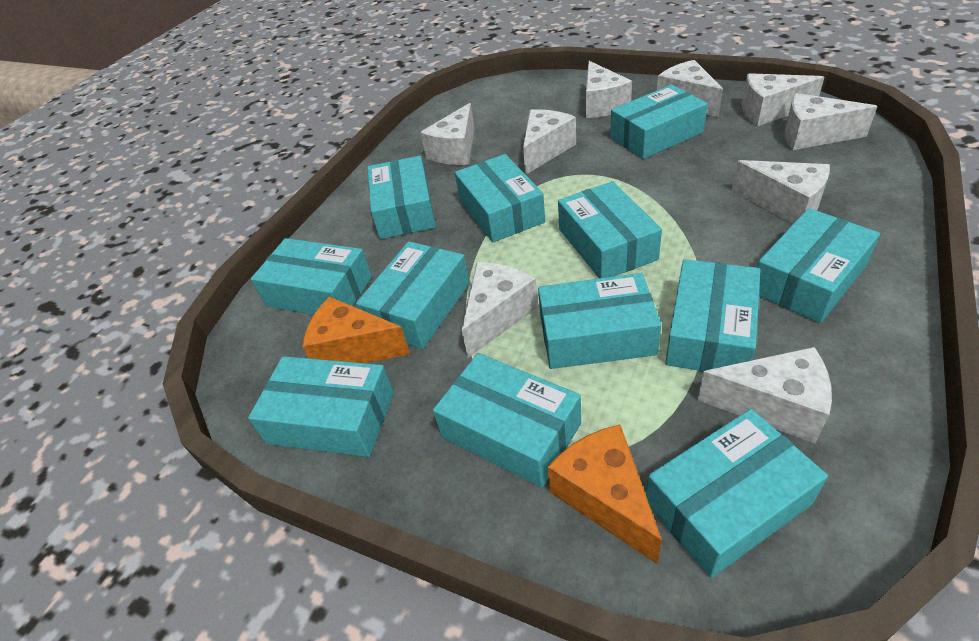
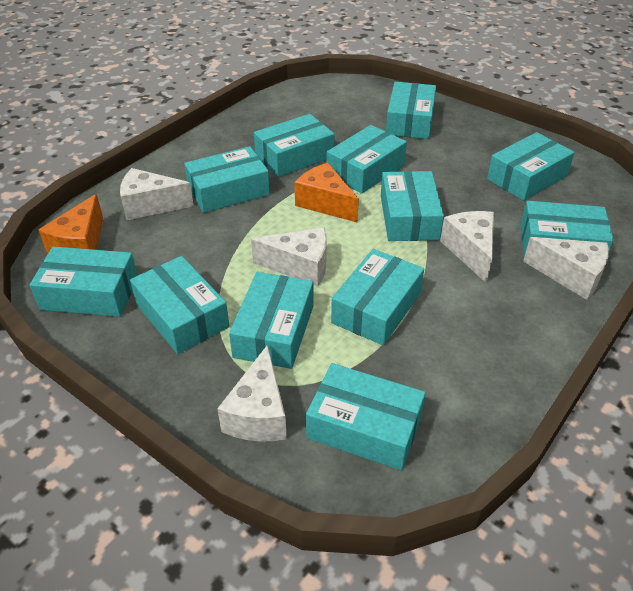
white cheese: [420,103,475,165] [462,262,538,358] [523,109,576,175] [586,61,632,118] [657,60,723,117] [698,347,832,444] [732,160,830,224] [742,73,824,126] [785,93,878,150] = 9 -> [120,168,194,220] [217,345,287,441] [251,227,327,287] [440,211,494,283] [523,237,609,300] = 5

